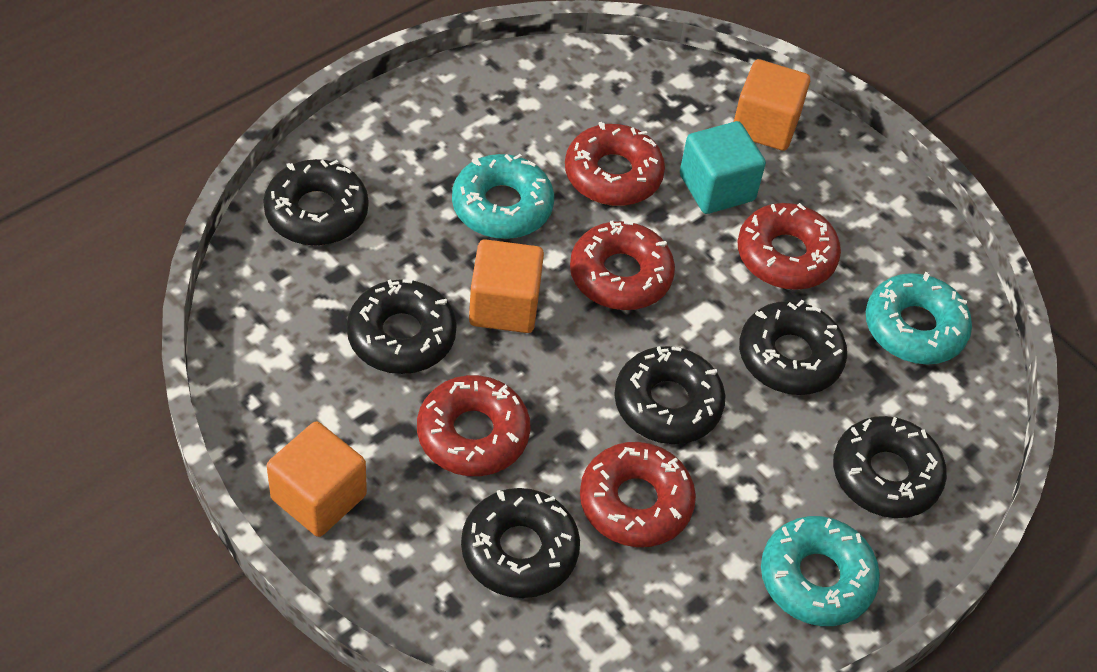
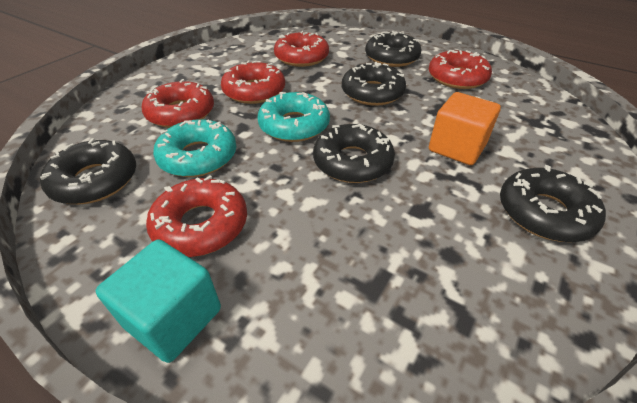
black donut: [263,159,369,246] [347,279,457,374] [461,488,580,598] [614,346,725,444] [739,300,847,395] [833,416,947,518] = 6 -> [40,138,136,204] [313,124,395,183] [342,62,406,106] [365,31,421,67] [500,165,606,242] = 5
orange cube: [267,422,367,537] [469,239,544,333] [734,59,810,151] = 3 -> [429,92,501,165] = 1
turquoise donut: [452,154,554,239] [761,516,880,626] [866,272,972,365] = 3 -> [153,119,237,177] [257,92,330,142] = 2

